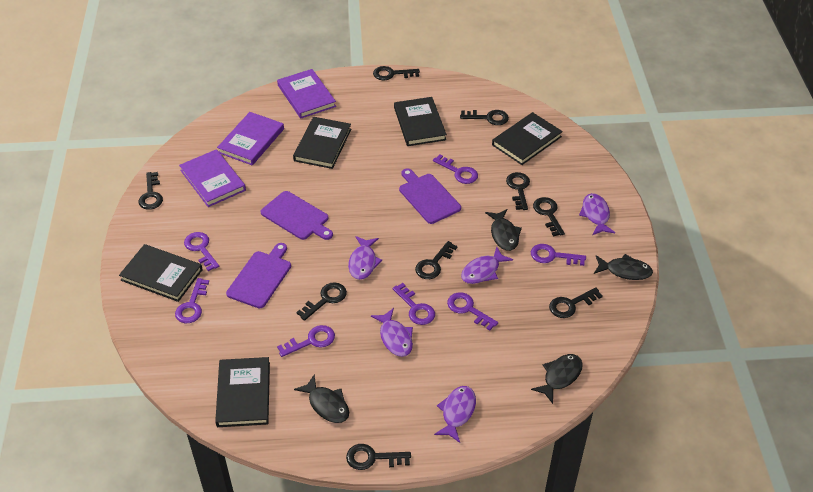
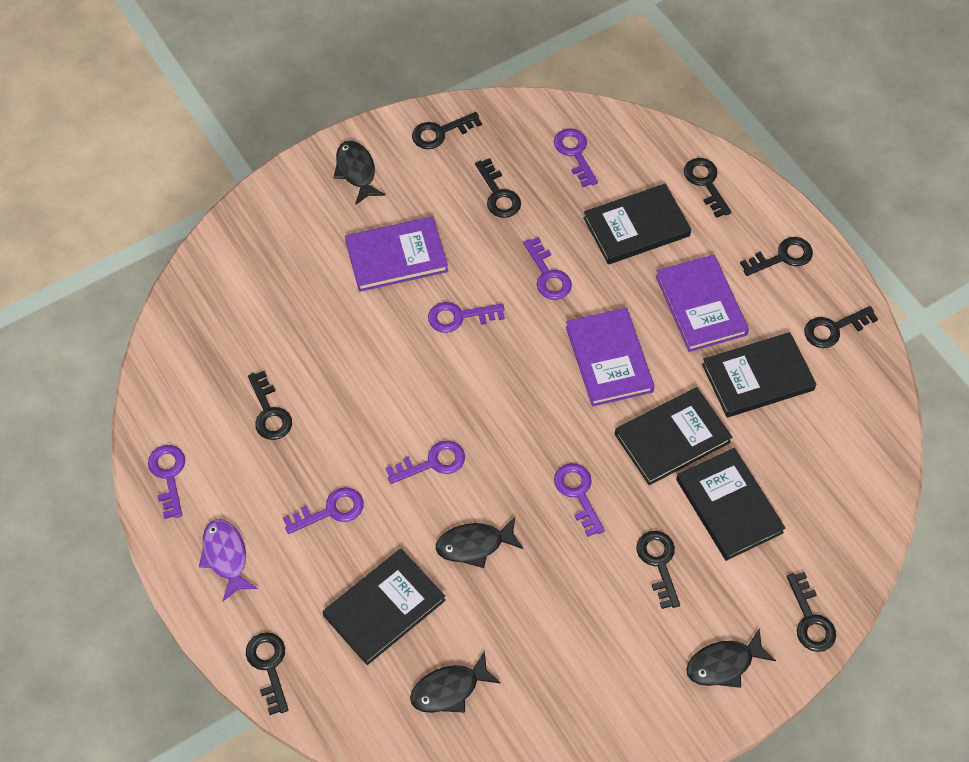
purple cutting board: [226,243,291,308] [260,191,333,240] [399,168,461,224] = 3 -> none = 0
purple fish: [348,236,382,280] [371,308,413,357] [434,386,476,443] [461,246,513,284] [579,193,615,235] = 5 -> [199,519,258,601] = 1

